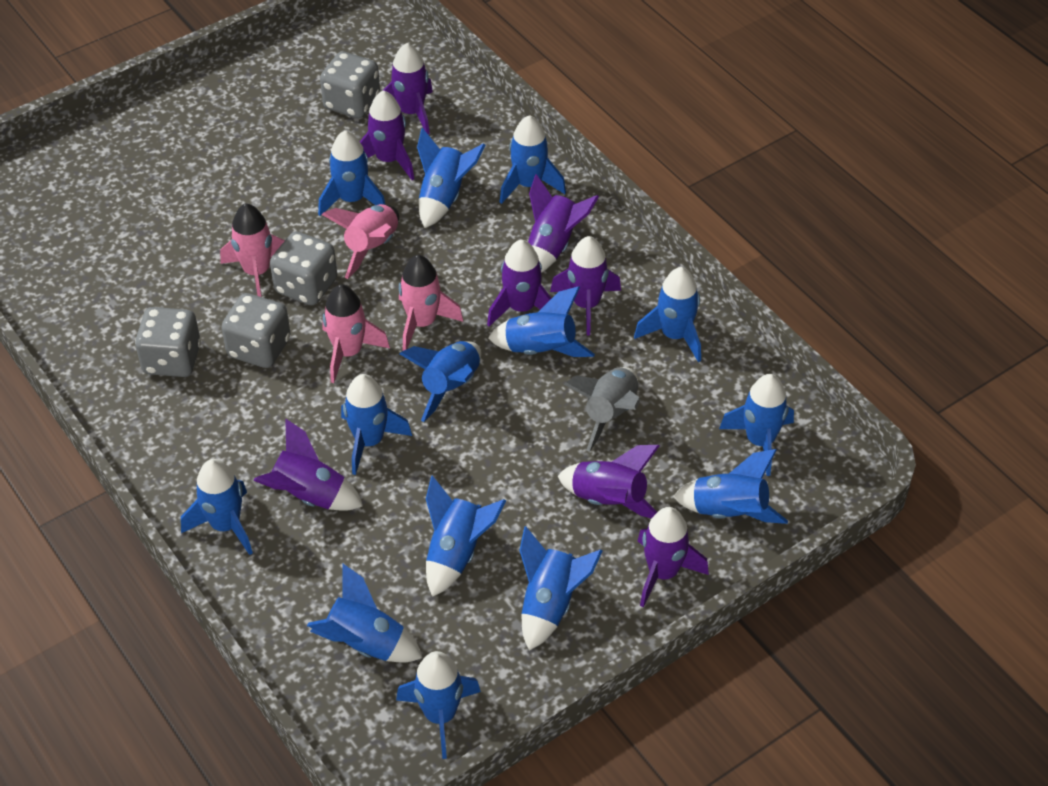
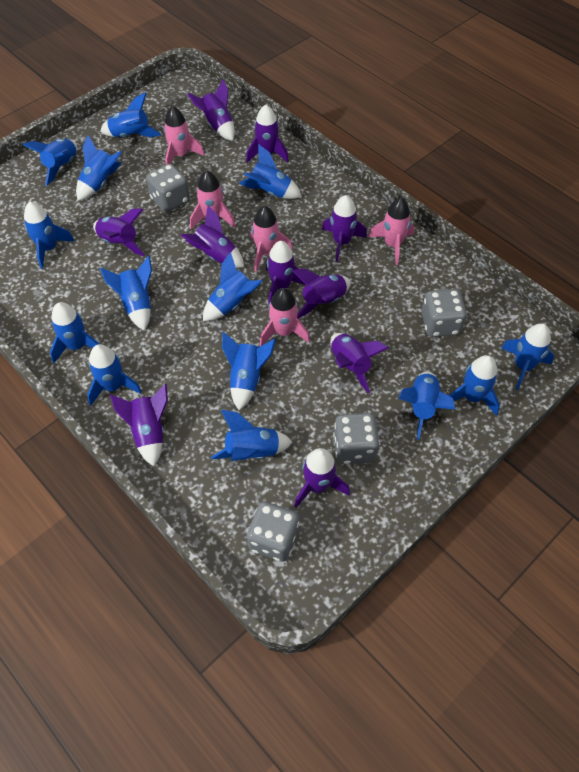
grey rocket: [564,367,640,452] = 1 -> none = 0
pink rocket: [220,203,285,297] [322,204,399,279] [322,284,390,383] [399,255,463,351] = 4 -> [164,106,204,164] [190,171,235,229] [250,206,293,272] [260,288,310,346] [369,198,414,265] = 5
purple rocket: [254,419,363,511] [360,90,414,180] [382,43,433,135] [487,240,552,326] [528,174,599,273] [550,236,621,336] [558,445,660,518] [638,507,709,607] = 8 -> [93,209,145,257] [110,384,168,467] [181,205,244,268] [187,79,235,141] [246,105,289,163] [266,241,305,306] [292,269,351,318] [294,448,350,508] [322,195,367,262] [330,333,388,394] = 10

